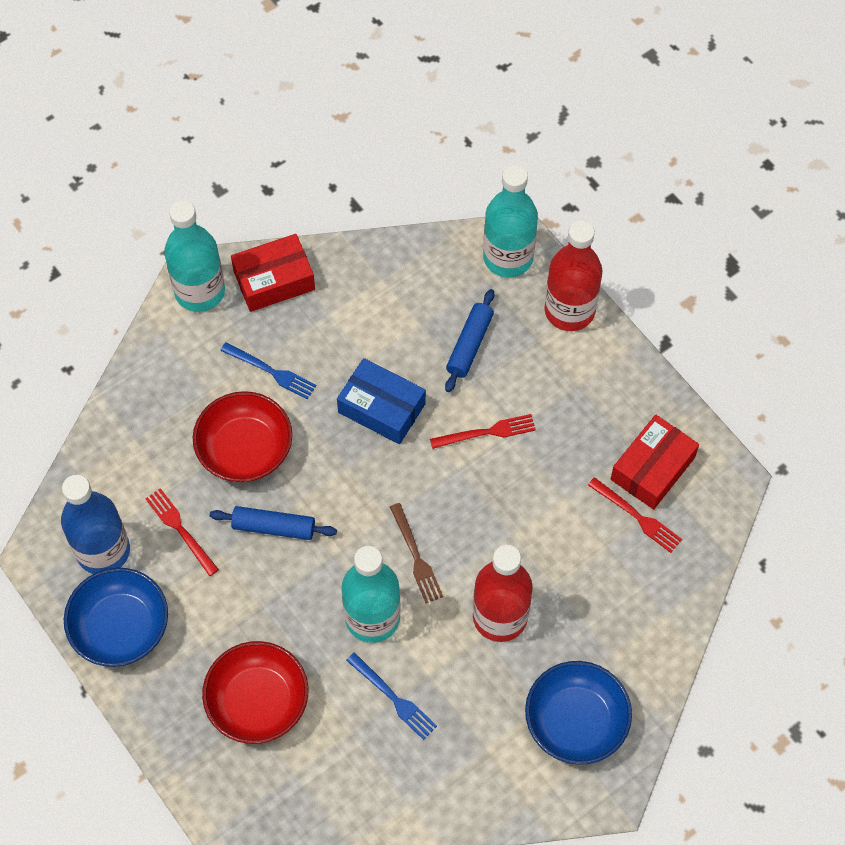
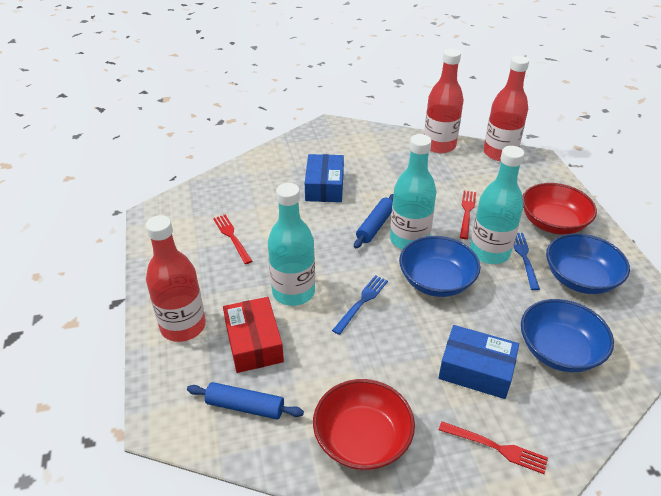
blue bottle: [61,475,130,574] = 1 -> none = 0
blue bowl: [64,568,168,667] [525,661,632,765] = 2 -> [399,236,480,297] [521,299,614,372] [546,233,630,294] = 3
blue box: [337,358,426,444] = 1 -> [305,154,344,202] [439,325,519,399] = 2
brown fork: [390,503,443,603] = 1 -> none = 0
red bottle: [473,545,533,642] [544,220,602,331] = 2 -> [146,215,206,342] [424,49,464,153] [483,56,529,161] = 3
red box: [231,234,315,312] [611,415,699,510] = 2 -> [223,297,284,373] = 1

